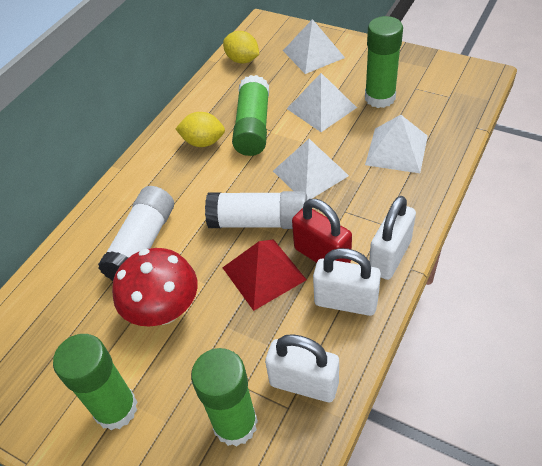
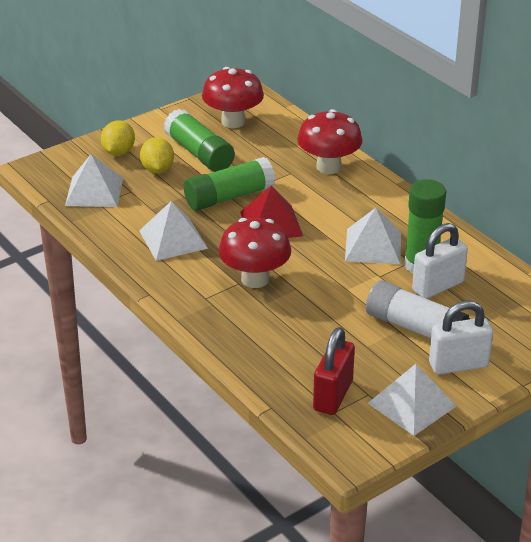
green glue stick: [53,334,137,430] [191,348,258,446] [232,75,269,156] [365,16,403,108] = 4 -> [164,109,235,172] [184,157,275,211] [404,179,446,273] = 3
red mushroom: [112,248,198,327] = 1 -> [202,67,264,128] [219,218,291,288] [297,109,363,174] = 3
white glue stick: [98,186,174,281] [205,191,307,229] = 2 -> [366,280,470,338] = 1
white padlock: [265,334,339,402] [313,248,381,316] [369,196,416,280] = 3 -> [412,223,468,299] [429,301,493,375] = 2

